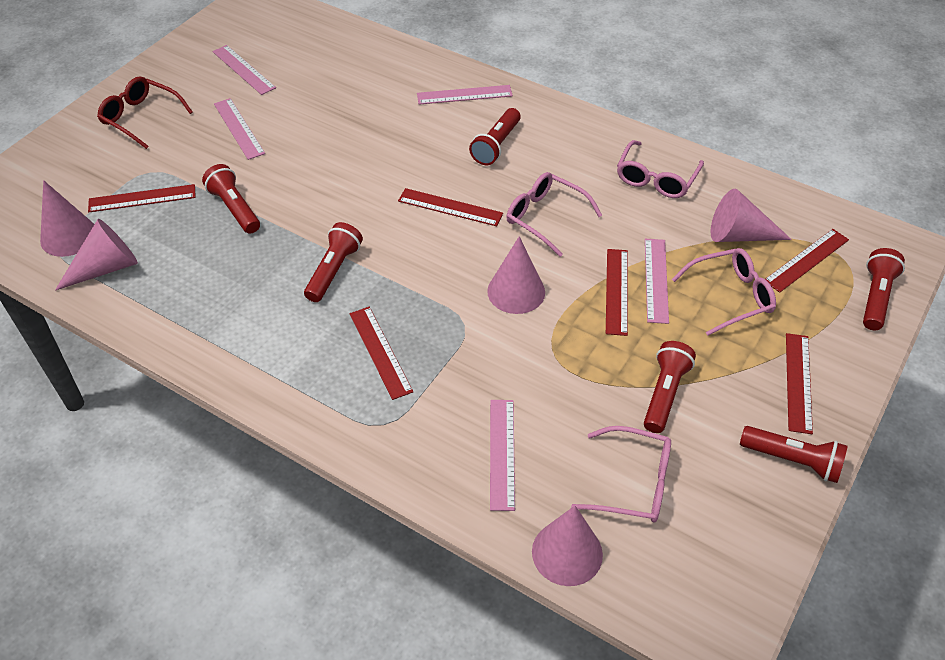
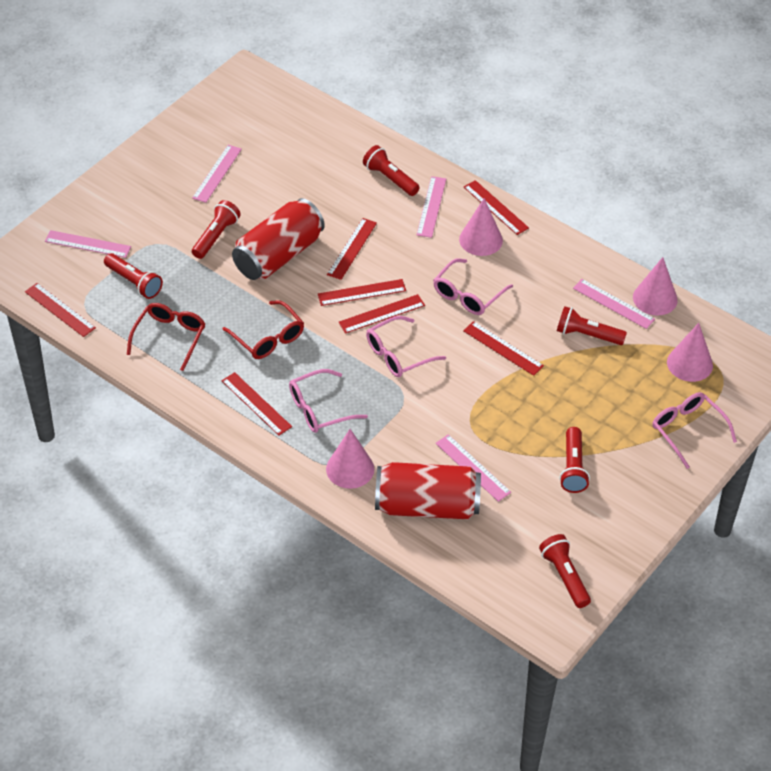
pink cone: [40,180,94,257] [55,219,138,291] [487,236,545,314] [532,506,603,586] [711,189,792,242] = 5 -> [326,429,374,489] [459,198,503,256] [633,257,678,315] [667,323,713,382] = 4
red can: none = 0 -> [232,198,325,280] [375,462,481,519] = 2
red glasses: [97,77,193,149] = 1 -> [127,303,205,371] [222,300,304,359] = 2
red ruler: [88,184,196,212] [350,307,413,400] [398,188,503,226] [606,249,628,336] [765,229,849,293] [786,333,813,434] = 6 -> [25,283,96,337] [222,372,292,435] [318,279,406,306] [327,218,377,280] [339,294,425,334] [463,321,544,376] [464,180,529,235] = 7

